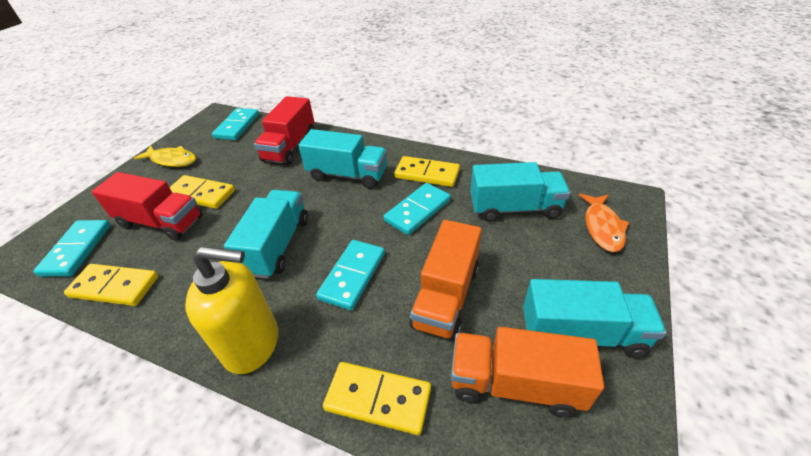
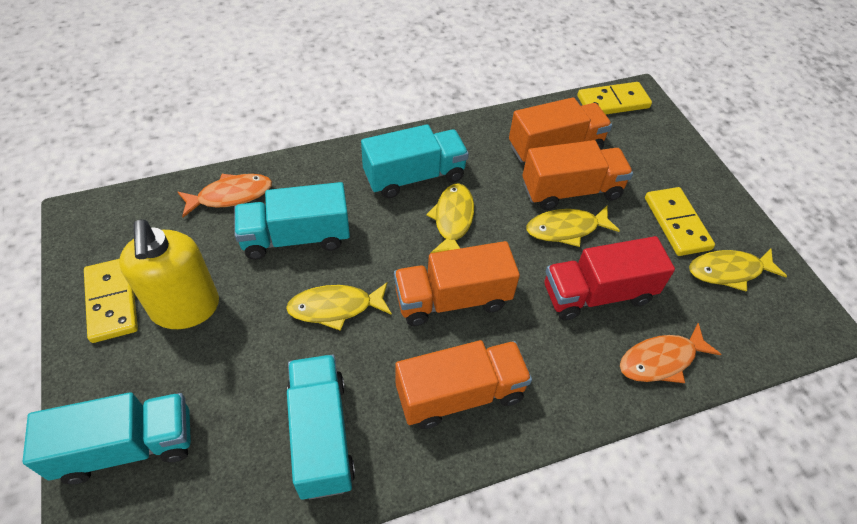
orange fish: [579,194,629,252] = 1 -> [178,174,272,217] [620,323,721,383] = 2
orange truck: [410,220,482,340] [451,327,604,417] = 2 -> [394,241,520,326] [395,340,532,429] [509,97,612,163] [522,140,633,210] = 4
red truck: [92,172,202,241] [254,96,314,165] = 2 -> [545,236,675,321] = 1
turquoise domino: [33,220,111,277] [212,108,259,140] [316,240,385,310] [384,183,451,235] = 4 -> none = 0
yellow domino: [64,264,158,306] [169,175,235,209] [323,362,431,435] [394,156,460,187] = 4 -> [84,259,138,343] [577,82,652,115] [645,187,715,256] = 3
yellow fish: [134,145,196,167] = 1 -> [286,282,392,331] [426,183,474,253] [526,205,620,247] [689,249,787,292] = 4

